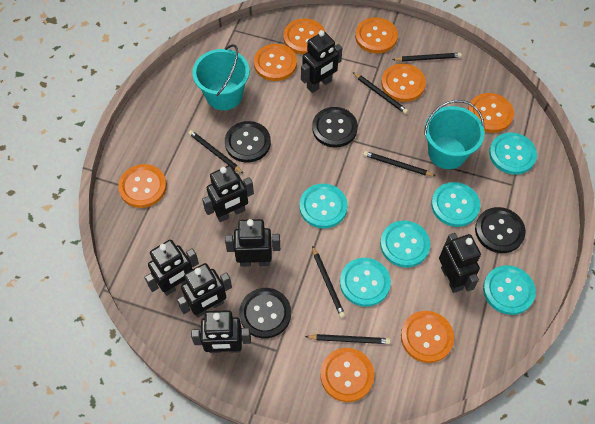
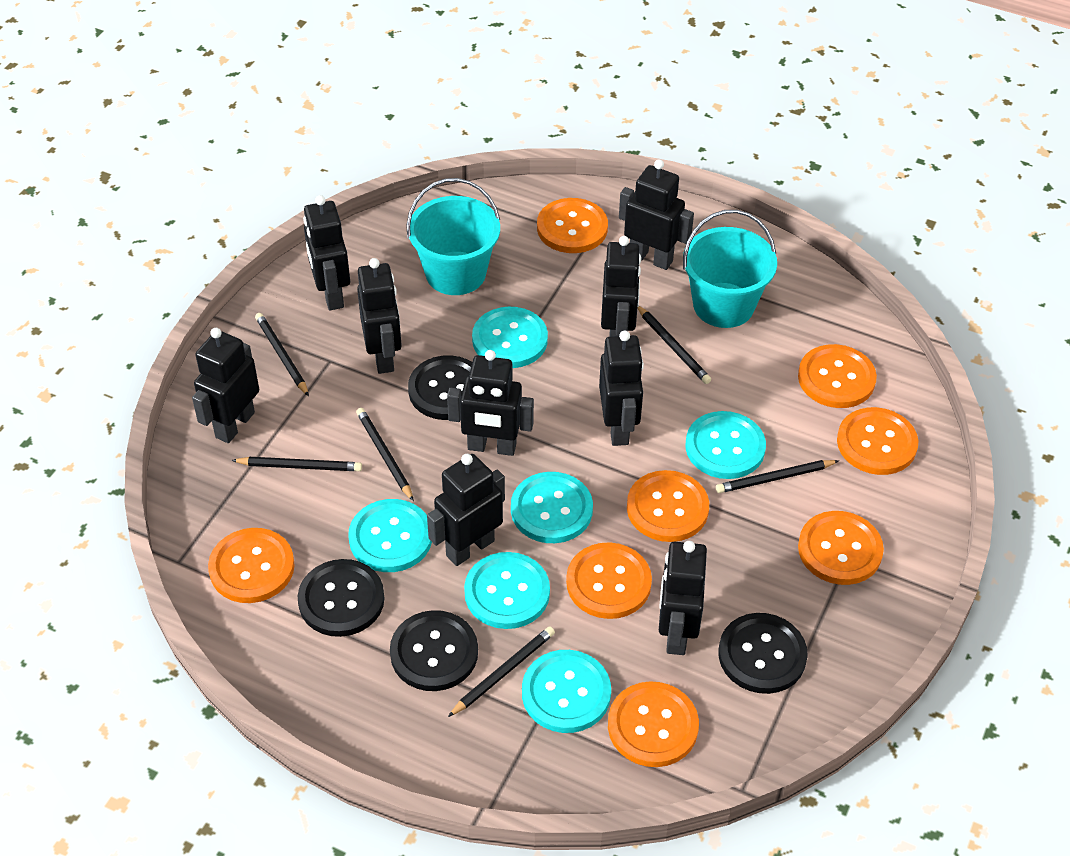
black robot: [144,240,199,296] [177,263,232,318] [191,310,251,353] [202,165,254,222] [225,219,280,267] [301,30,342,93] [439,233,481,293] = 7 -> [192,328,259,443] [303,195,350,310] [357,258,402,374] [427,454,505,566] [447,350,534,456] [599,330,644,446] [601,236,641,337] [619,159,694,270] [659,541,707,655] = 9

